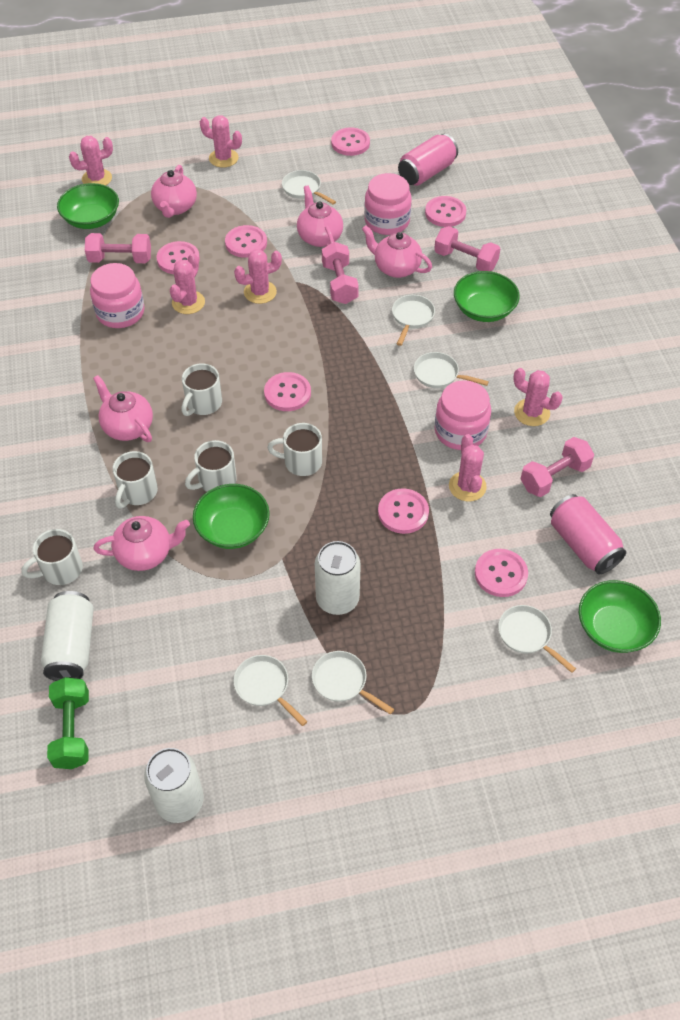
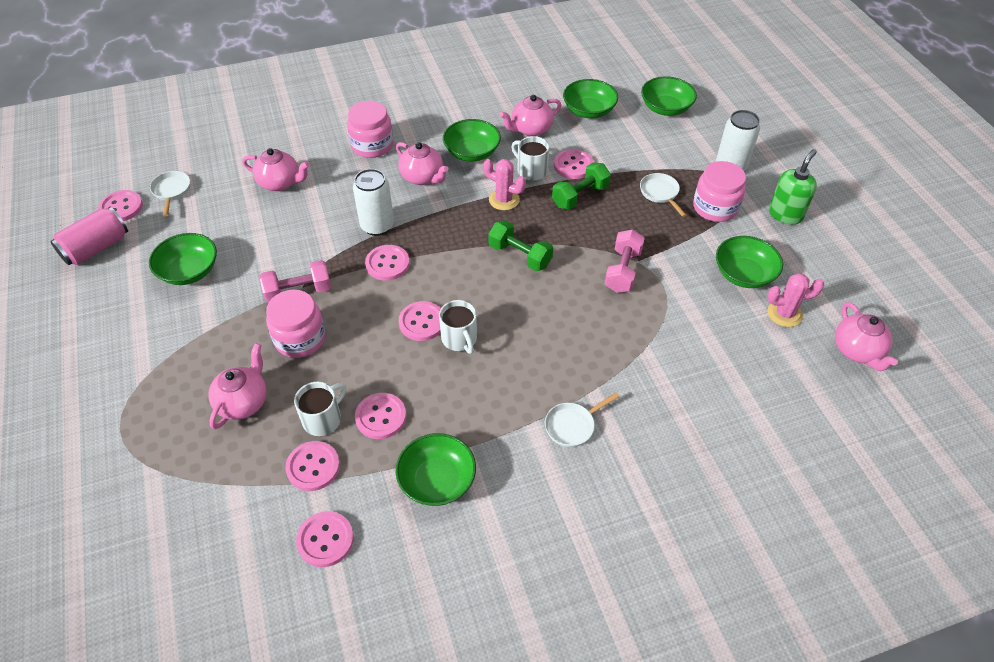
green bowl: [57,183,119,229] [193,484,270,549] [454,271,520,322] [579,580,661,653] = 4 -> [149,233,217,285] [396,433,476,506] [443,119,501,162] [563,79,618,118] [641,76,697,116] [716,236,783,288] = 6
green dumbbell: [47,677,89,769] = 1 -> [489,220,553,271] [552,162,611,210] = 2
green soap dispenser: none = 0 -> [769,149,817,225] = 1
pink cactus: [69,136,113,186] [170,253,205,314] [200,115,242,168] [234,249,282,304] [449,434,487,501] [513,368,563,426] = 6 -> [483,159,526,210] [767,273,824,327] = 2
pink can: [398,134,458,186] [550,494,626,575] = 2 -> [50,207,128,265] = 1
pink dumbbell: [85,233,151,263] [322,242,359,304] [434,226,500,271] [521,437,595,497] = 4 -> [260,260,331,303] [605,229,645,293] = 2
white can: [41,591,94,681] [144,748,204,823] [315,541,361,615] = 3 -> [353,169,394,236] [716,110,760,171] = 2
white mug: [21,529,83,585] [113,451,158,509] [181,363,222,416] [185,440,237,492] [267,423,322,476] = 5 -> [294,382,346,436] [439,300,477,354] [511,136,549,181] = 3
white pan: [233,655,308,726] [282,170,336,205] [312,651,394,715] [392,295,435,346] [414,352,489,388] [498,605,576,673] = 6 -> [150,171,190,216] [545,392,619,447] [640,173,686,217] = 3

